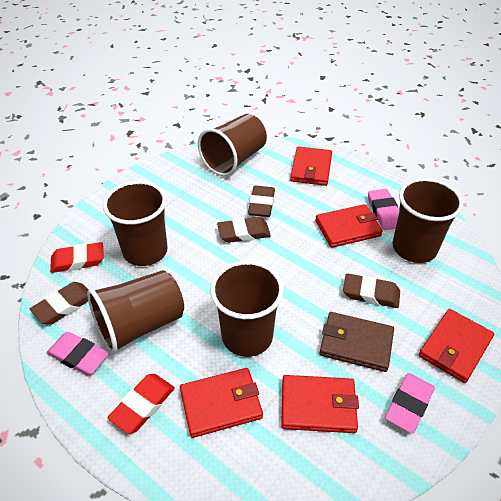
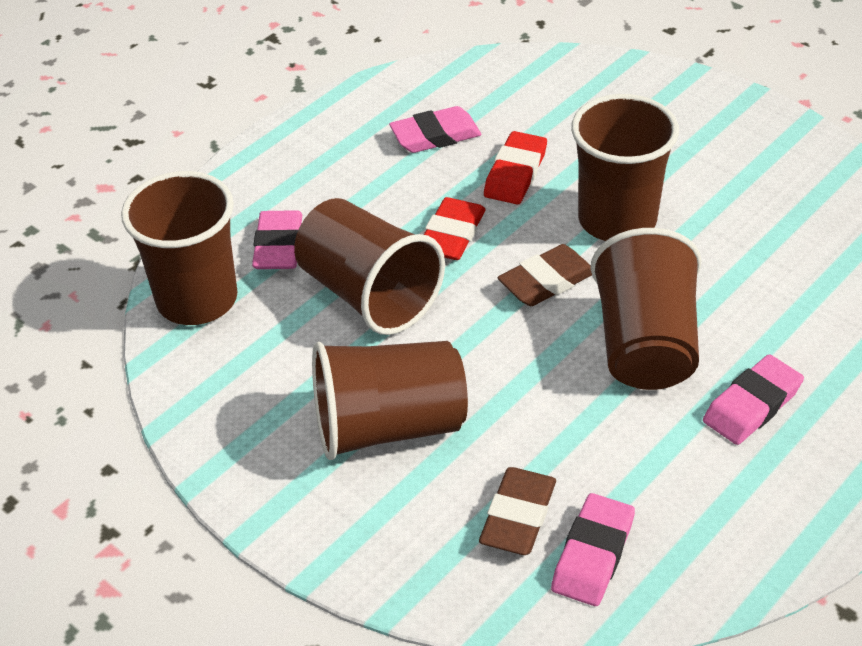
brown eraser: [30,282,88,325] [217,217,271,243] [248,186,275,217] [343,273,400,308] = 4 -> [479,467,556,555] [497,244,592,306] = 2
brown wallet: [319,312,394,372] = 1 -> none = 0
pink eraser: [47,332,109,375] [368,189,399,230] [385,373,435,434] = 3 -> [252,210,302,269] [389,106,482,153] [551,493,635,606] [703,354,804,445] = 4
red wallet: [180,368,263,438] [281,375,359,433] [290,146,332,186] [315,204,383,248] [419,309,494,383] = 5 -> none = 0

